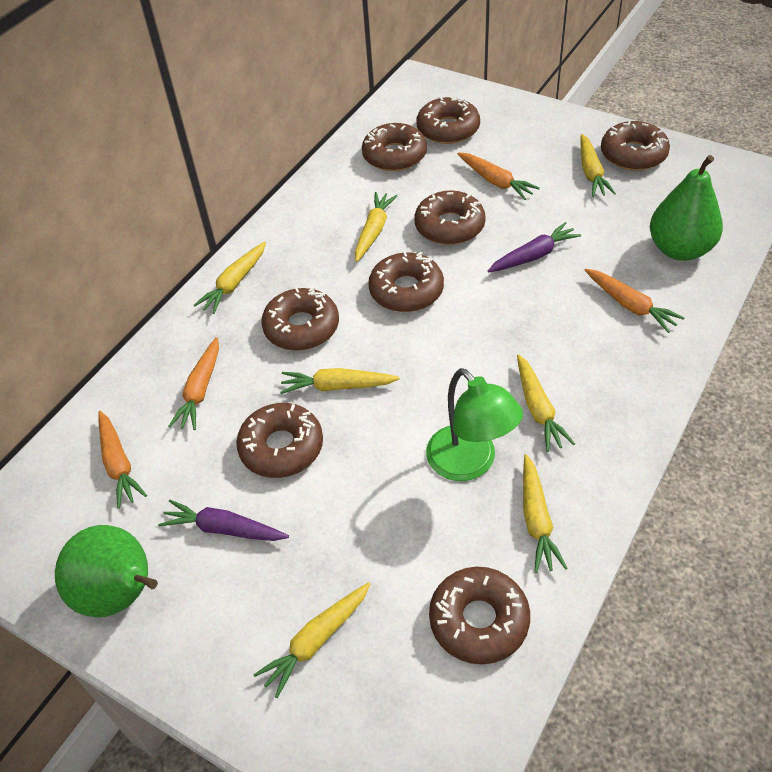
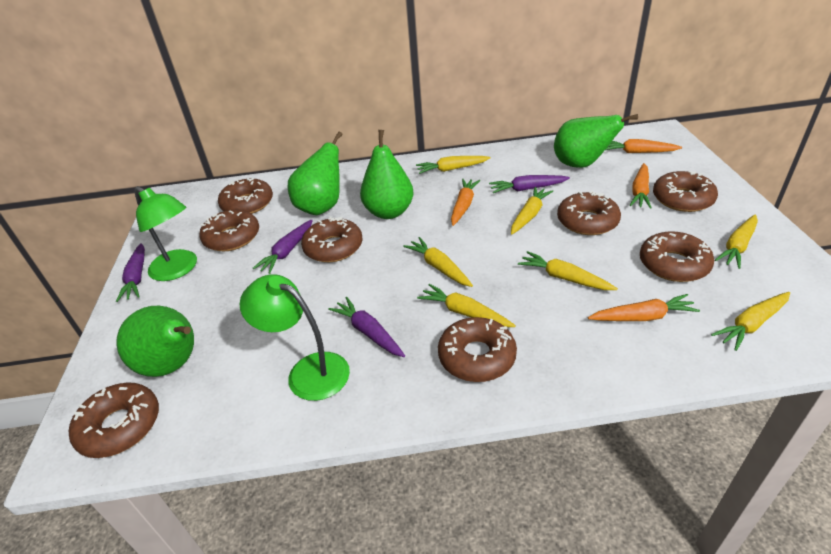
green lamp: [426,368,523,481] = 1 -> [134,186,197,281] [240,274,350,401] = 2
green pear: [55,525,158,617] [650,155,723,261] = 2 -> [116,306,194,377] [288,131,343,215] [360,130,413,219] [554,114,638,168] = 4
purple carrot: [158,500,289,541] [488,222,581,273] = 2 -> [116,243,145,302] [253,219,313,274] [328,297,405,357] [489,175,570,193] = 4

